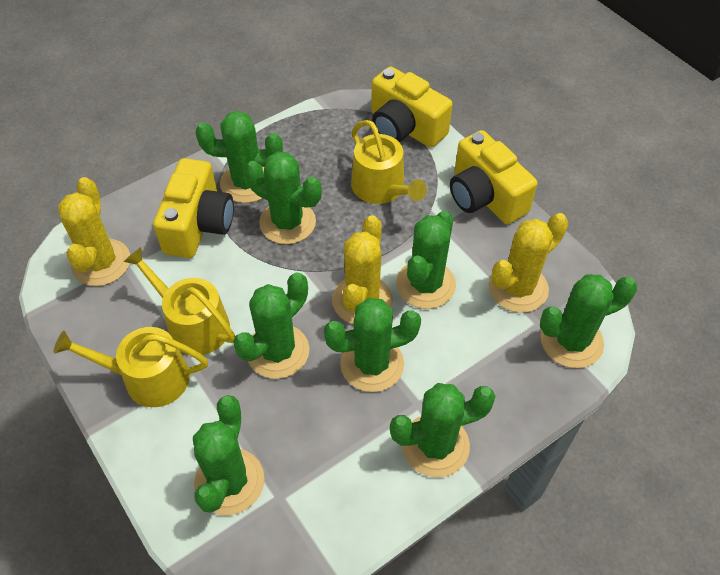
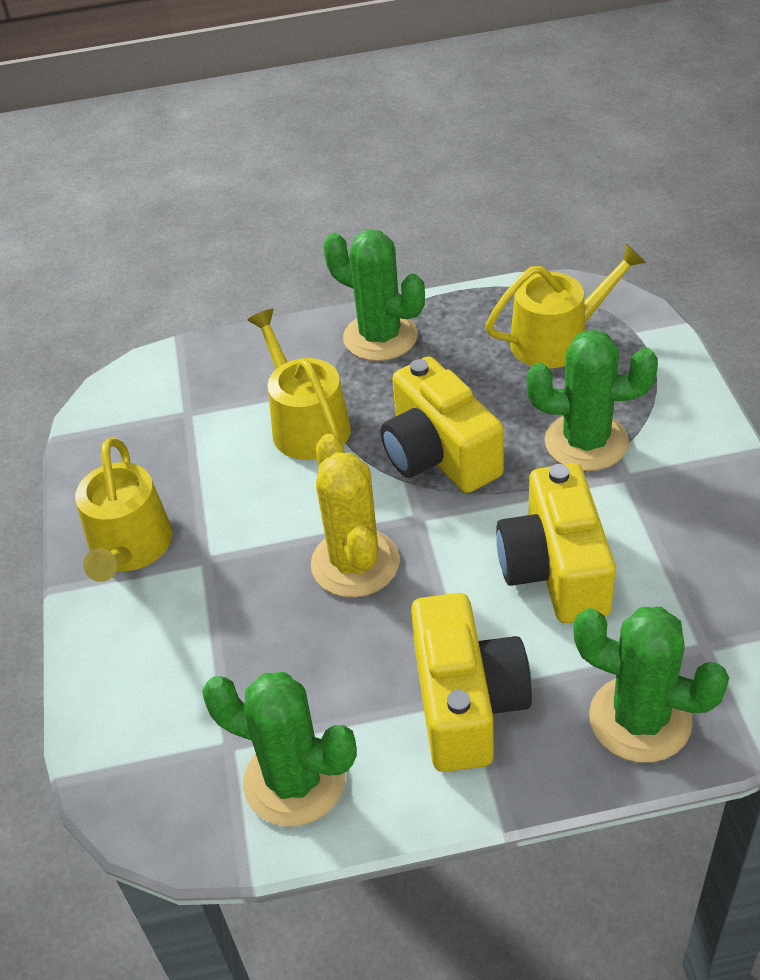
green cactus: [193,395,264,515] [196,111,283,203] [233,273,309,379] [245,151,322,244] [324,298,421,392] [390,383,495,477] [396,211,456,309] [540,274,637,368] = 8 -> [202,672,357,827] [324,230,425,361] [527,330,658,471] [573,607,729,763] = 4
yellow cactus: [58,177,130,286] [332,215,393,324] [489,213,568,313] = 3 -> [311,434,400,597] = 1

